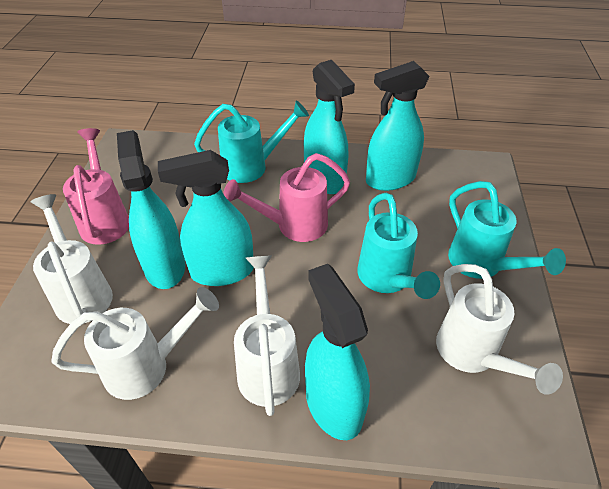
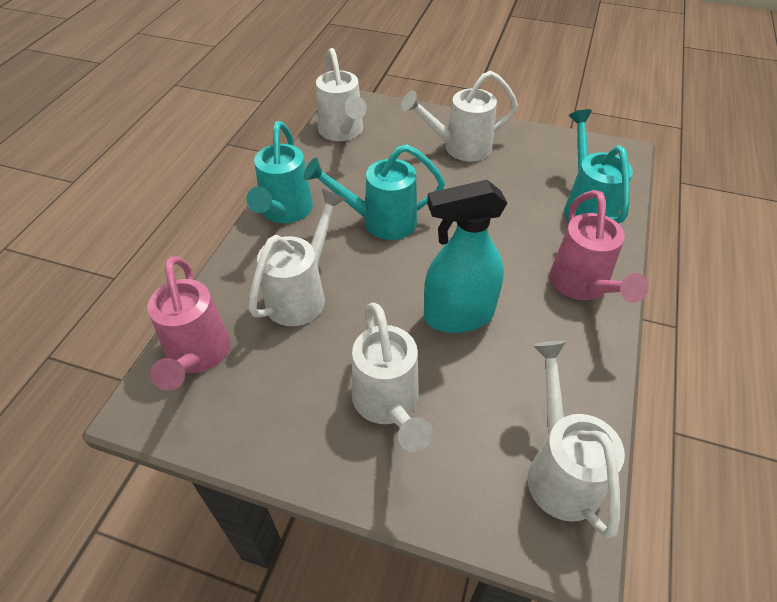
turquoise spray bottle: [117,130,185,289] [158,150,254,286] [304,60,355,194] [305,264,370,440] [366,61,430,191] = 5 -> [424,180,507,333] = 1
white watering can: [31,194,113,324] [52,287,219,400] [234,255,300,416] [436,264,563,395] = 4 -> [248,189,345,326] [316,48,367,141] [352,302,433,452] [401,71,518,162] [528,341,625,538] = 5

